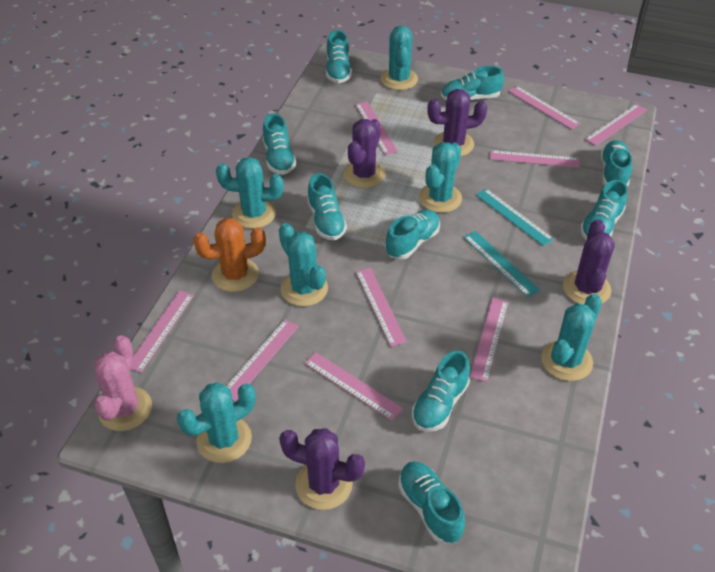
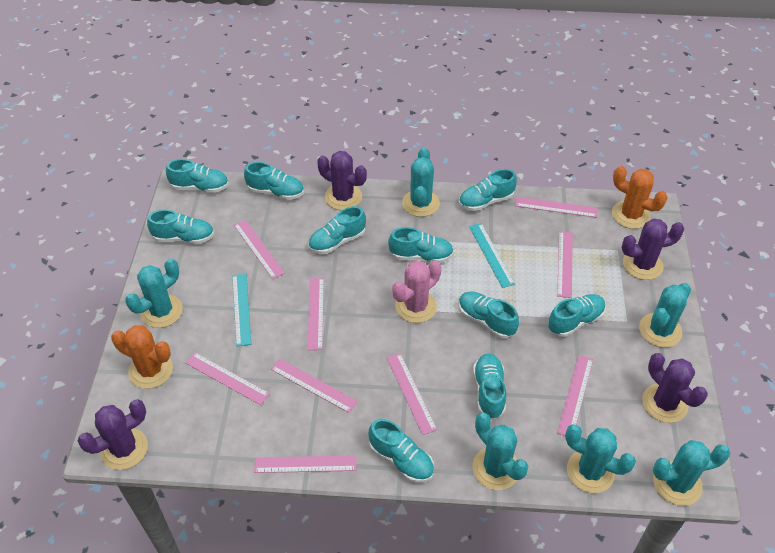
orange cactus: [193,218,266,292] = 1 -> [111,325,173,389] [612,166,668,229] = 2
turquoise shoe: [263,113,296,175] [307,173,347,240] [326,30,352,83] [385,210,440,259] [398,461,465,544] [412,351,470,432] [441,66,504,101] [580,180,628,240] [600,140,632,187] = 9 -> [147,210,214,244] [166,159,229,193] [244,162,304,200] [308,206,366,254] [369,419,434,483] [388,227,454,263] [459,169,517,211] [459,292,519,338] [473,354,506,419] [548,294,606,337] = 10

